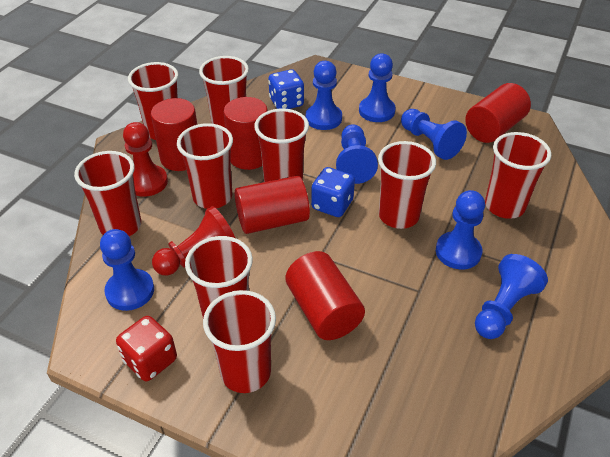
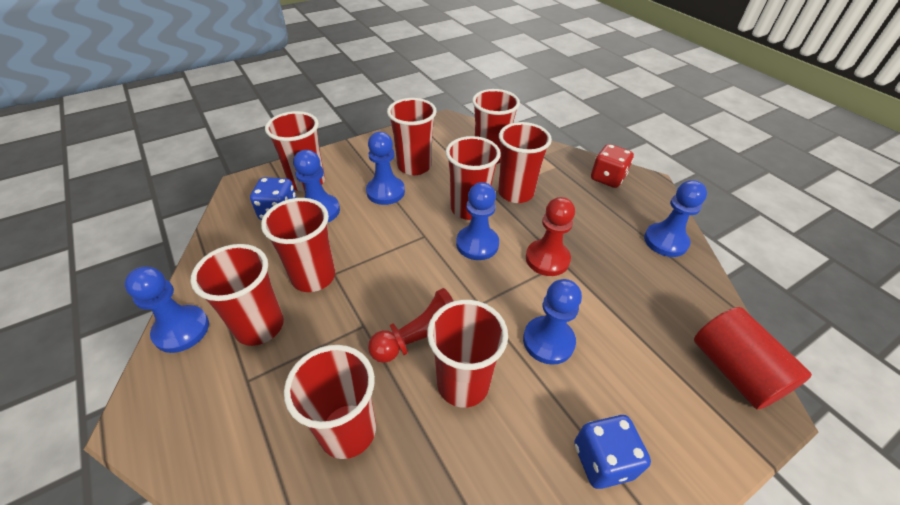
blue pawn: [100,229,154,311] [306,61,342,130] [336,124,378,184] [359,53,396,122] [401,109,467,160] [436,190,485,269] [475,254,548,339] = 7 -> [124,266,209,353] [293,150,340,222] [366,132,405,205] [456,182,499,260] [523,279,582,365] [644,180,707,257] = 6
red cylinder: [151,98,197,171] [224,97,268,170] [235,176,310,234] [285,251,365,340] [465,83,531,143] = 5 -> [694,307,812,410] = 1

